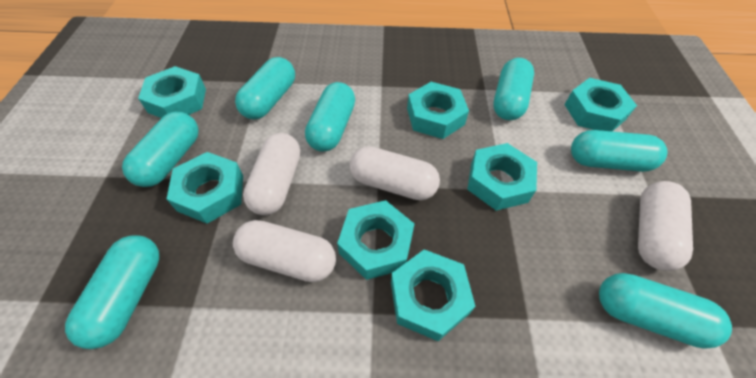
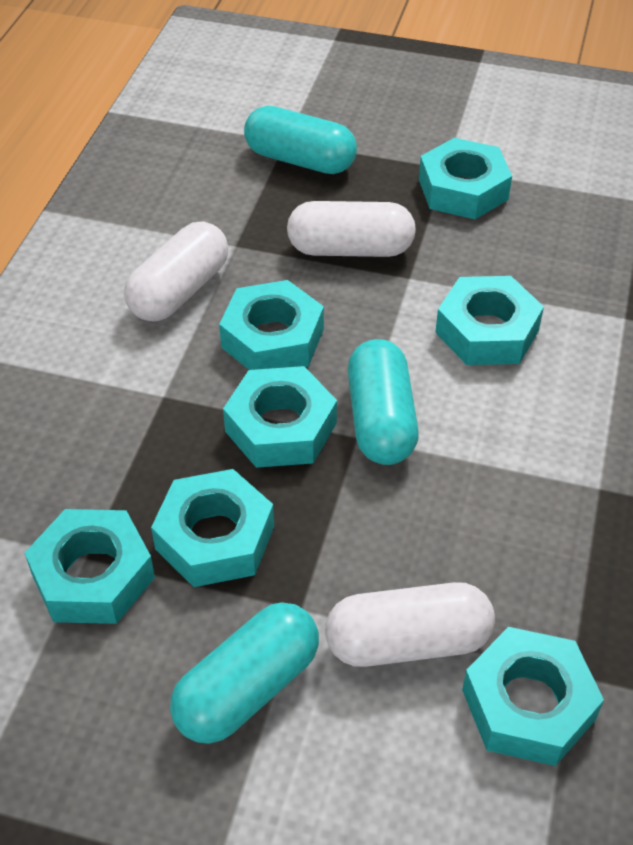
turquoise capsule: [65,235,159,349] [122,112,199,187] [235,57,295,119] [305,82,355,152] [493,58,534,120] [571,130,667,172] [599,273,732,349] = 7 -> [170,602,319,744] [244,106,357,174] [348,339,419,465] = 3
white capsule: [233,220,336,282] [243,133,300,215] [350,146,440,200] [638,181,693,271] = 4 -> [124,222,228,321] [287,201,416,257] [325,582,495,667] = 3

